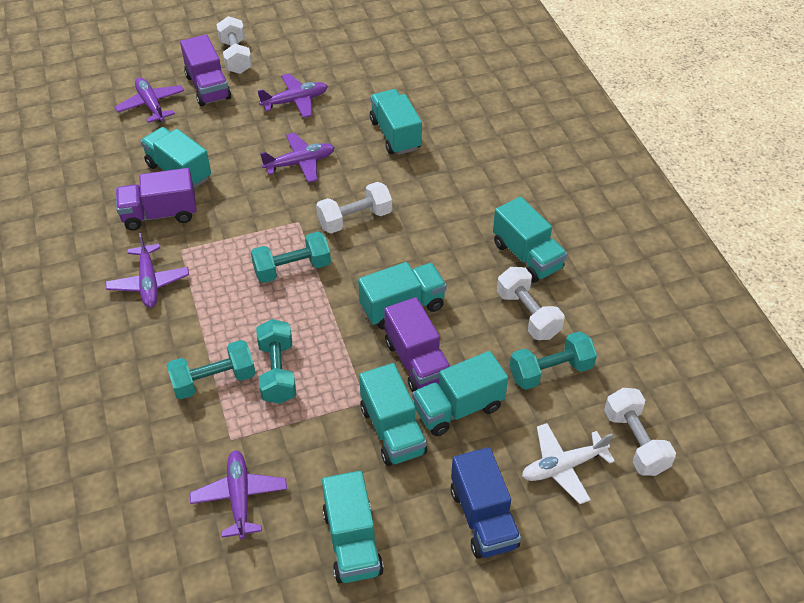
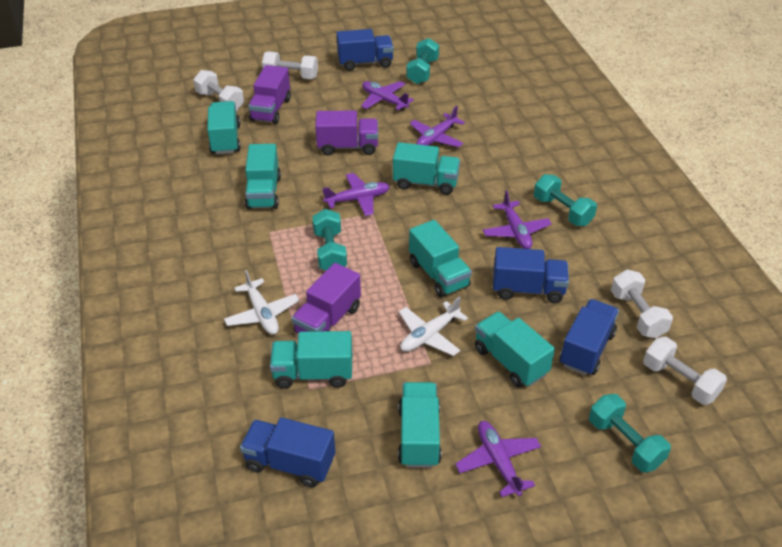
blue truck: [451,447,521,559] = 1 -> [240,417,335,487] [337,29,394,71] [493,247,569,303] [559,299,619,375] = 4
white plane: [522,423,615,504] = 1 -> [224,270,300,335] [399,296,468,356] = 2

